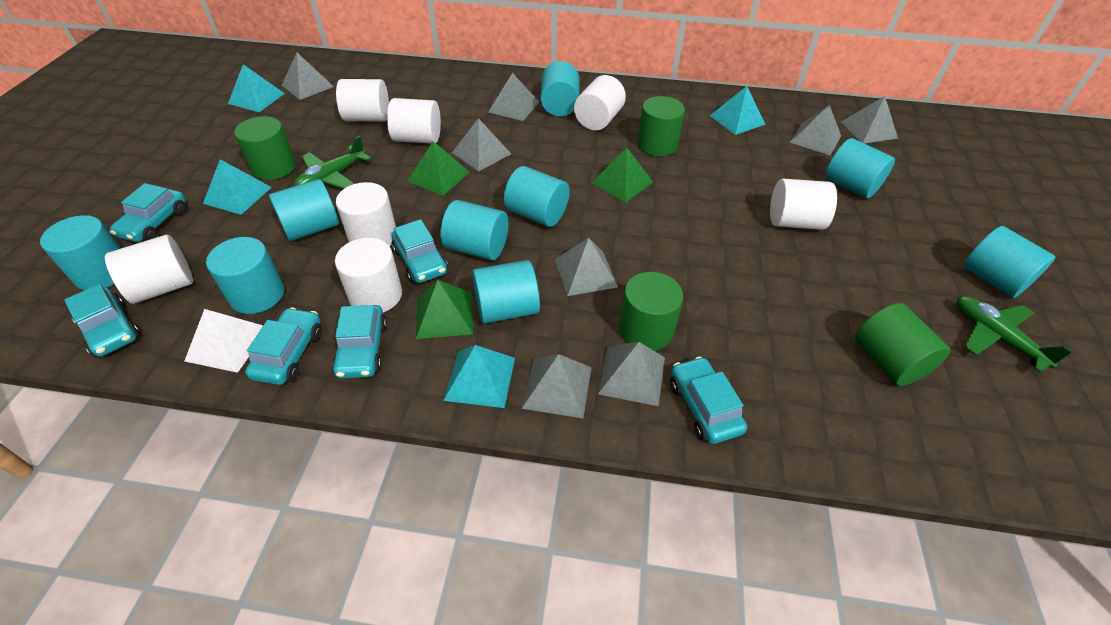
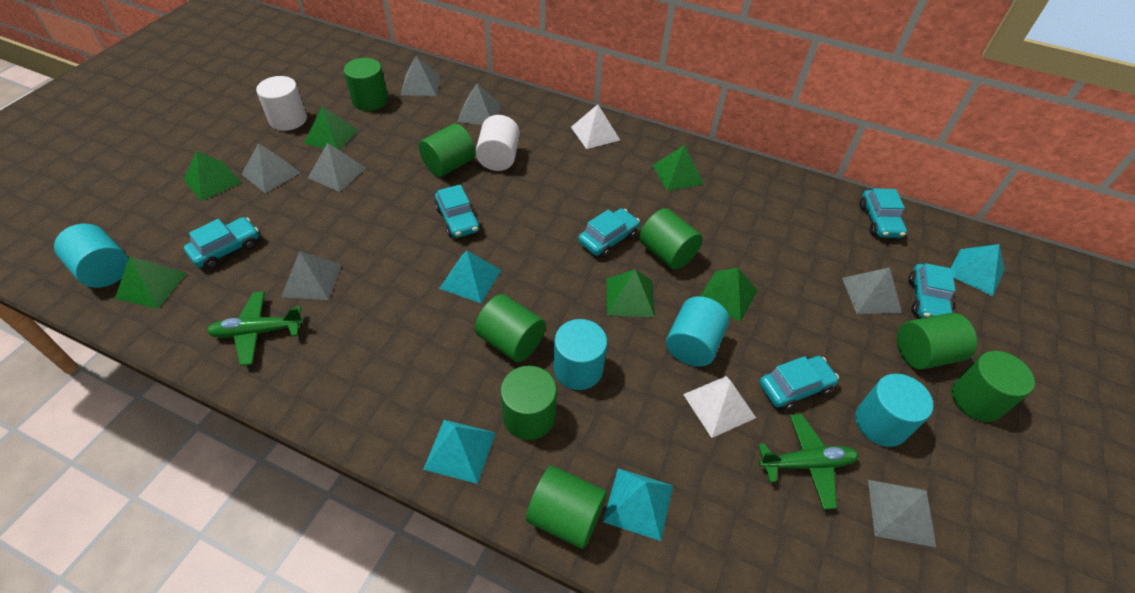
green cylinder: [234,116,296,180] [619,272,683,351] [637,96,685,156] [855,303,950,386] = 4 -> [344,58,388,111] [419,124,476,177] [475,294,546,362] [500,366,557,440] [526,466,607,549] [639,208,703,270] [897,313,977,370] [951,351,1035,422] = 8
green pyramid: [408,141,470,196] [416,280,473,339] [591,147,653,202] = 3 -> [115,256,187,309] [183,151,242,201] [304,106,358,150] [606,269,655,317] [653,145,704,191] [700,268,758,322] = 6
grey pyramid: [282,53,334,100] [452,118,511,171] [488,73,539,121] [522,354,592,418] [555,238,618,296] [598,342,665,406] [790,105,841,155] [841,96,898,143] = 8 -> [242,143,300,193] [281,251,342,300] [308,143,366,192] [401,56,440,96] [457,83,501,125] [842,267,902,314] [868,480,936,547] = 7
turquoise cylinder: [40,215,121,290] [206,237,284,314] [269,179,339,241] [440,200,508,260] [472,260,540,324] [504,166,570,227] [540,61,580,116] [825,138,895,199] [963,226,1055,298] = 9 -> [54,224,128,288] [554,319,607,390] [666,296,729,367] [855,374,933,447] = 4
white cylinder: [105,235,193,304] [335,238,402,312] [336,79,389,121] [336,182,396,246] [387,98,441,144] [574,75,626,130] [770,179,837,230] = 7 -> [256,76,307,131] [475,115,520,171] = 2
white pyramid: [185,309,263,373] = 1 -> [571,104,620,149] [683,376,756,438] = 2

